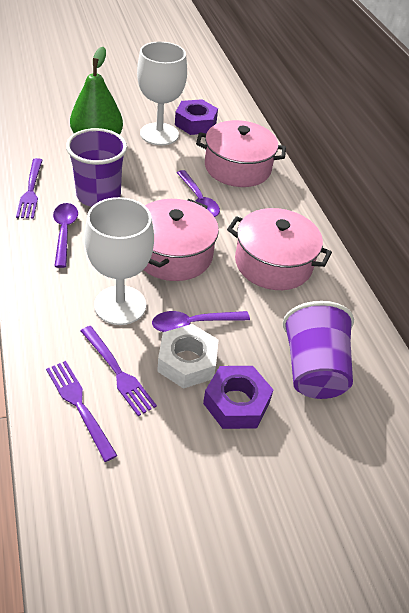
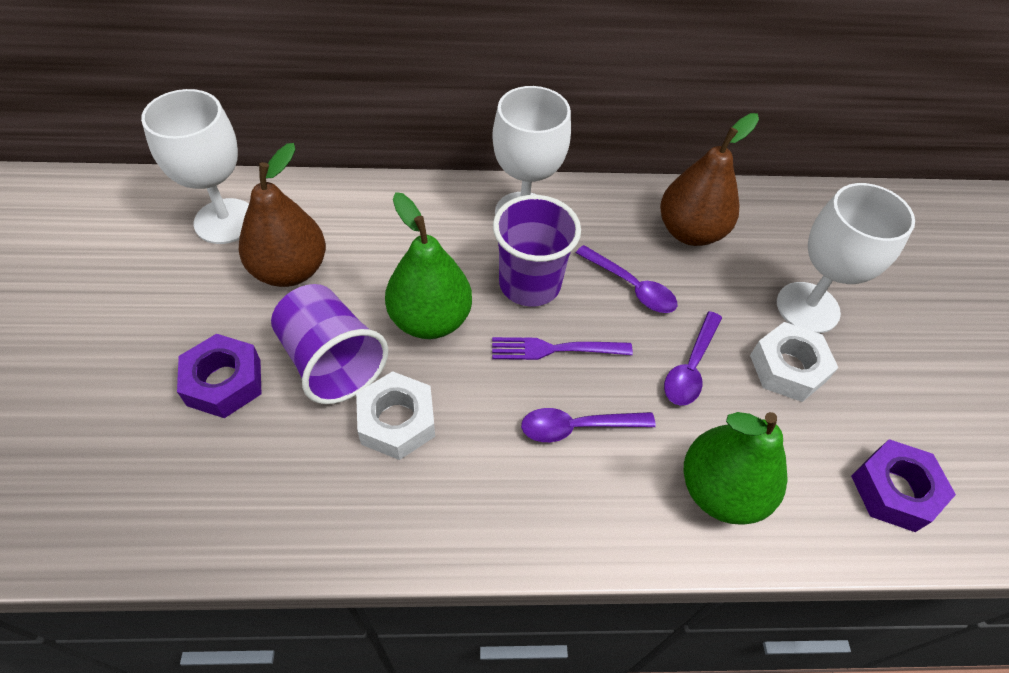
brown pear: none = 0 -> [239,143,326,287] [660,113,759,246] = 2
green pear: [70,47,123,135] = 1 -> [385,192,472,339] [684,412,788,525] = 2
pink pot: [143,199,219,281] [196,120,286,187] [227,208,332,290] = 3 -> none = 0
purple fork: [16,158,43,219] [46,361,118,462] [81,326,157,416] = 3 -> [492,337,633,360] = 1
white goblet: [85,197,154,325] [137,42,187,145] = 2 -> [141,89,249,244] [492,86,571,215] [777,183,915,333] = 3
white nut: [157,324,218,389] = 1 -> [356,371,435,460] [750,322,838,402] = 2

